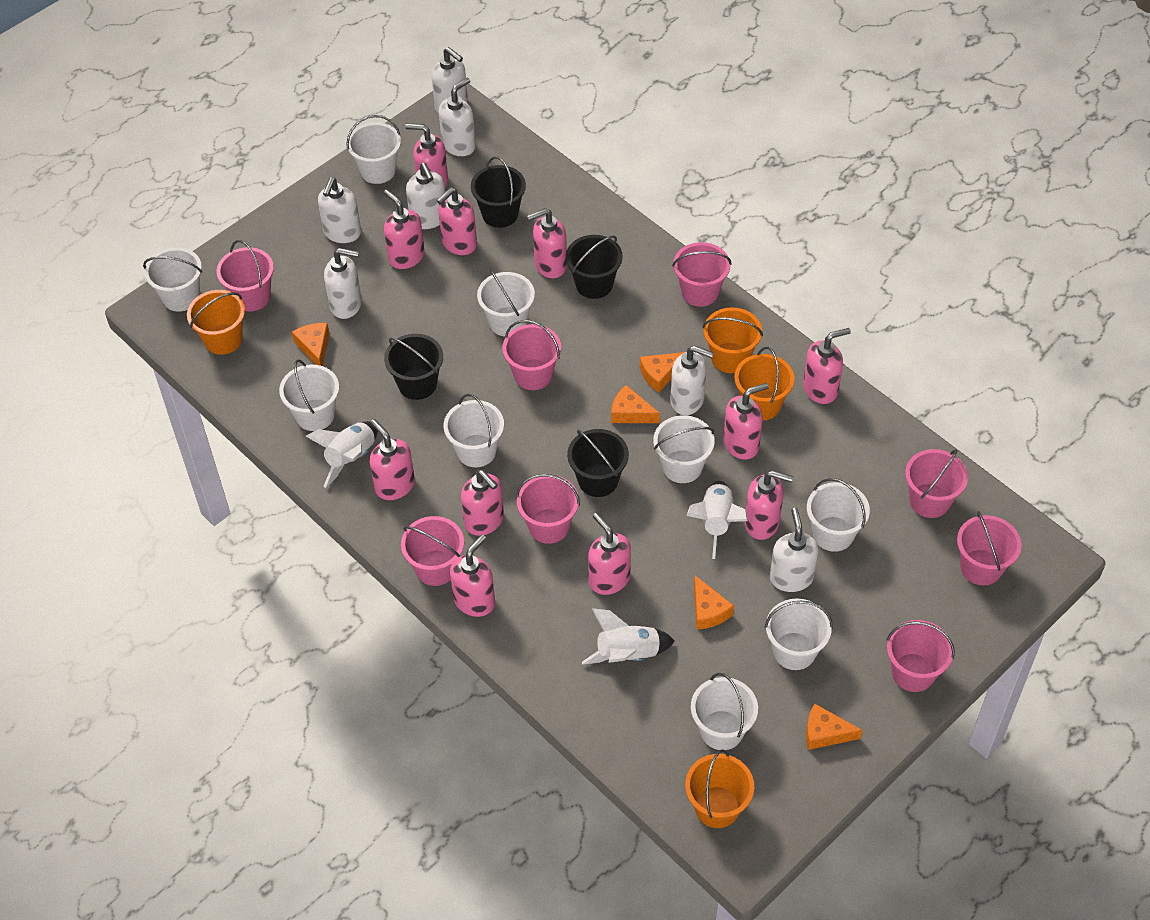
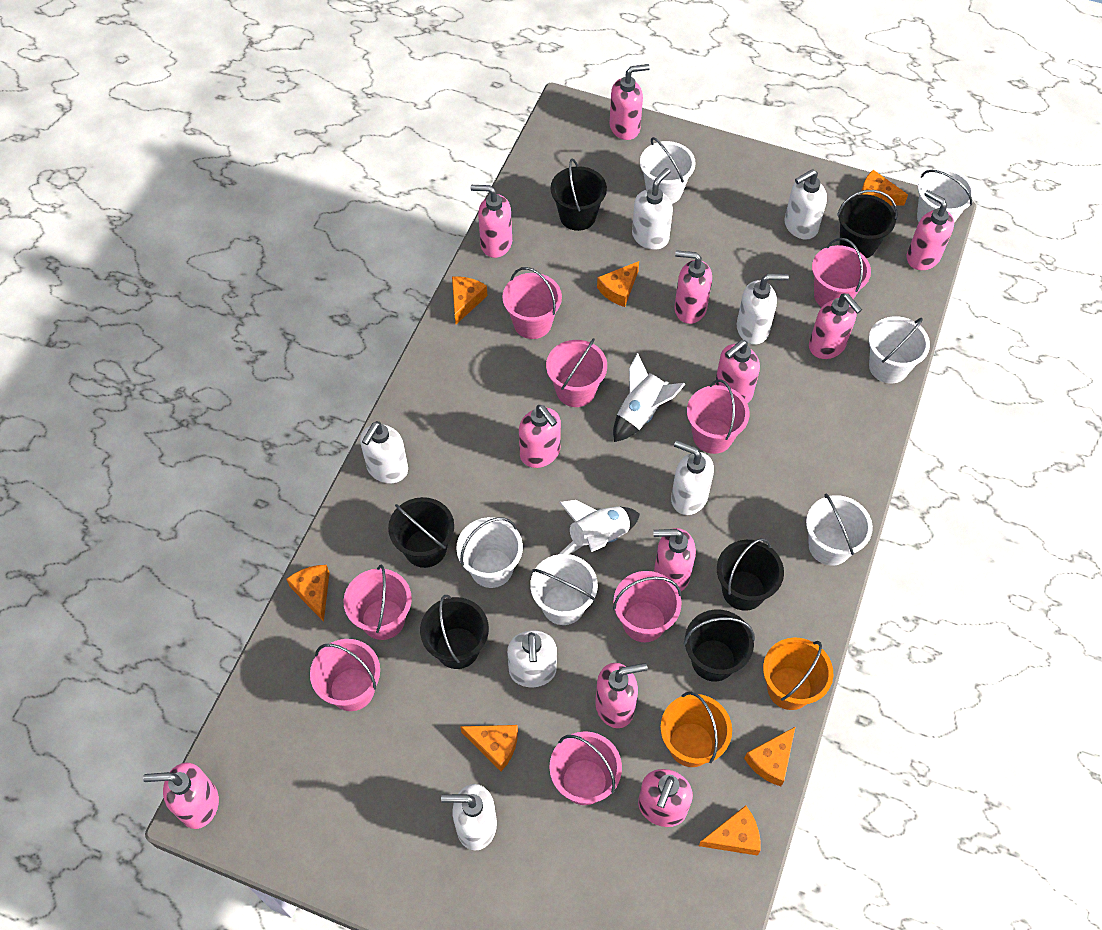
black bucket: [384,334,443,400] [471,157,526,228] [566,235,623,299] [567,429,629,497] = 4 -> [388,497,454,568] [420,595,489,669] [551,158,607,231] [684,609,755,682] [717,538,784,611] [837,190,898,258] = 6
orange bucket: [187,290,245,355] [685,749,754,828] [703,307,763,373] [734,347,794,420] = 4 -> [660,692,732,767] [763,638,833,710] = 2
orange cheese: [292,323,330,366] [611,385,660,423] [640,352,685,393] [694,576,734,630] [806,703,863,750] = 5 -> [286,565,329,622] [452,277,487,324] [460,725,518,771] [597,261,639,307] [699,805,761,856] [744,726,796,786] [860,170,908,206] = 7
white bucket: [143,247,202,312] [279,359,339,431] [346,115,401,184] [444,394,504,467] [477,268,535,337] [653,415,715,483] [691,673,758,750] [764,599,833,670] [807,478,870,552] = 9 -> [456,517,523,588] [530,554,598,625] [640,137,696,204] [806,493,873,566] [868,316,930,384] [917,168,975,223] = 6
white rocket: [306,421,378,488] [582,608,675,665] [687,481,748,559] = 3 -> [559,500,640,554] [613,353,685,442] = 2

